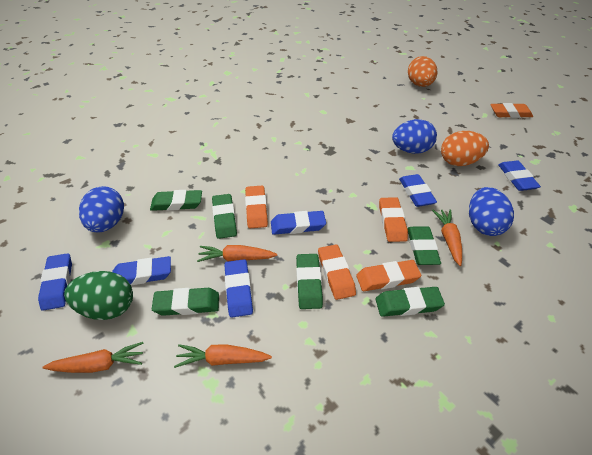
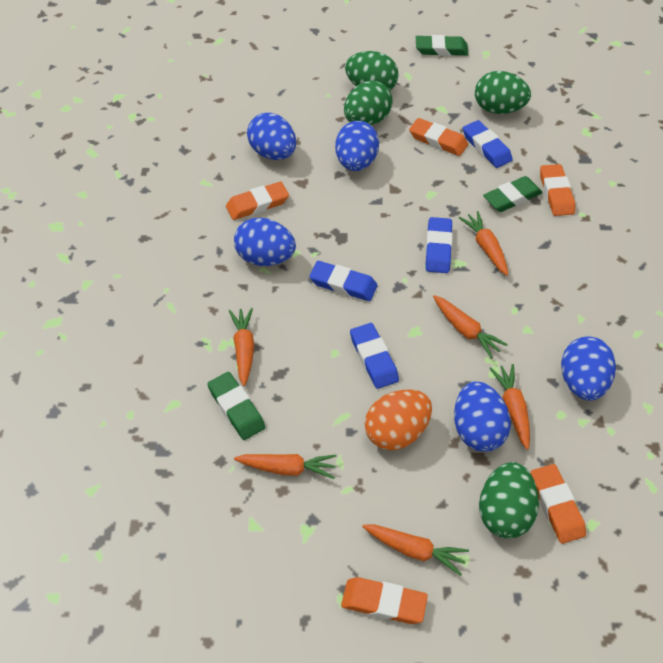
blue egg: [79,186,124,233] [392,119,437,154] [469,187,514,236] = 3 -> [234,218,296,266] [247,113,296,160] [335,121,379,171] [454,381,511,452] [561,336,616,400] = 5
blue eraser: [38,253,72,310] [112,256,171,285] [224,259,253,317] [271,211,326,235] [399,174,437,207] [498,161,541,191] = 6 -> [309,261,378,301] [350,323,399,389] [425,217,453,273] [463,120,512,168] = 4
green egg: [64,271,133,320] = 1 -> [344,81,393,125] [345,51,399,91] [475,71,531,114] [479,462,539,539] = 4
green eraser: [150,190,202,211] [152,288,219,316] [212,194,237,239] [296,254,323,309] [375,287,445,317] [407,226,441,265] = 6 -> [207,372,265,440] [416,35,468,56] [483,176,543,212] = 3
orange carrot: [42,342,144,373] [174,344,272,368] [197,245,277,262] [432,209,462,266] = 4 -> [229,308,254,386] [234,454,337,479] [362,525,469,576] [433,295,508,359] [459,211,508,276] [489,364,530,450] = 6
orange egg: [408,56,437,87] [441,131,489,166] = 2 -> [365,390,432,450] = 1

